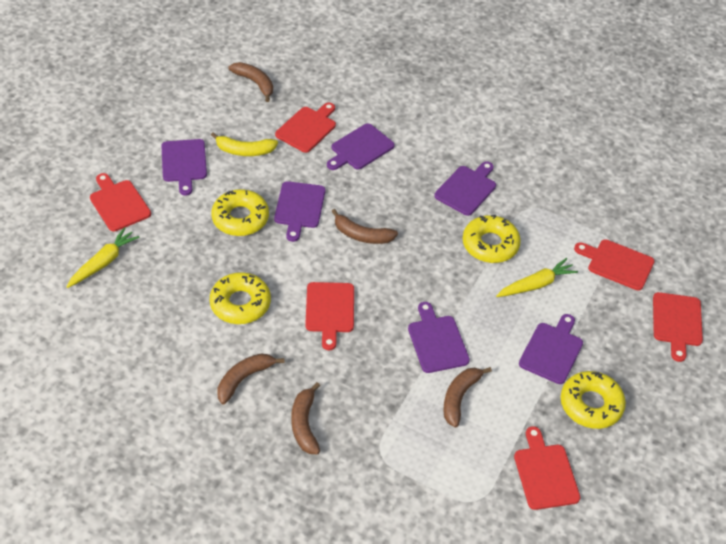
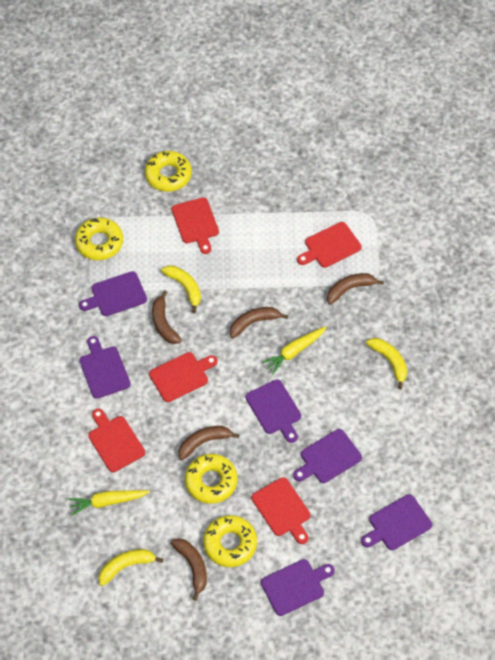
red cutting board: [90,173,151,232] [275,103,336,153] [305,282,354,350] [514,426,580,510] [574,239,655,291] [653,292,703,362] = 6 -> [88,409,145,472] [149,352,218,402] [172,197,219,254] [252,477,311,544] [297,222,362,268] = 5
yellow banana: [211,132,278,156] = 1 -> [98,549,163,586] [161,266,201,313] [366,338,407,389] = 3

